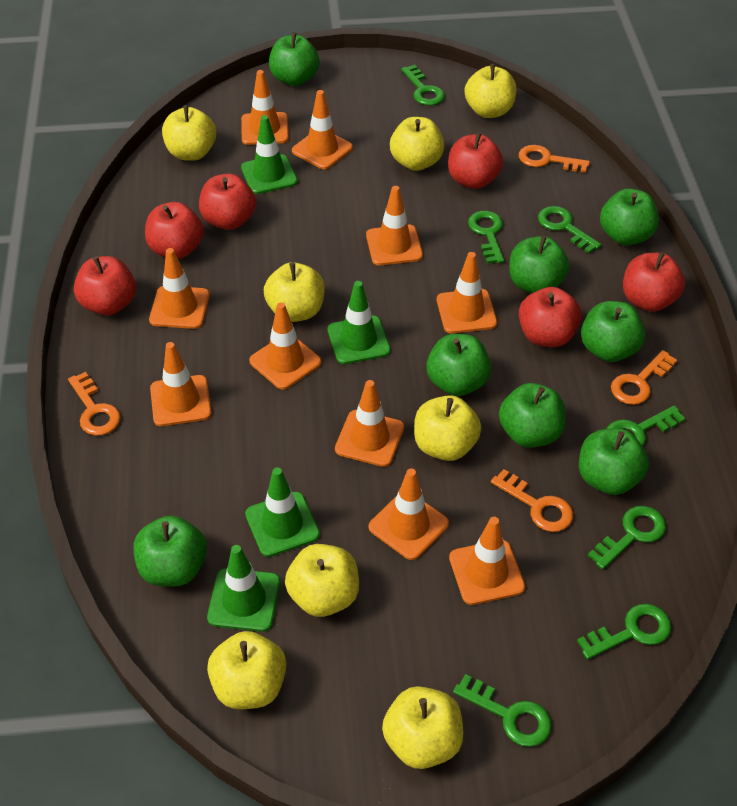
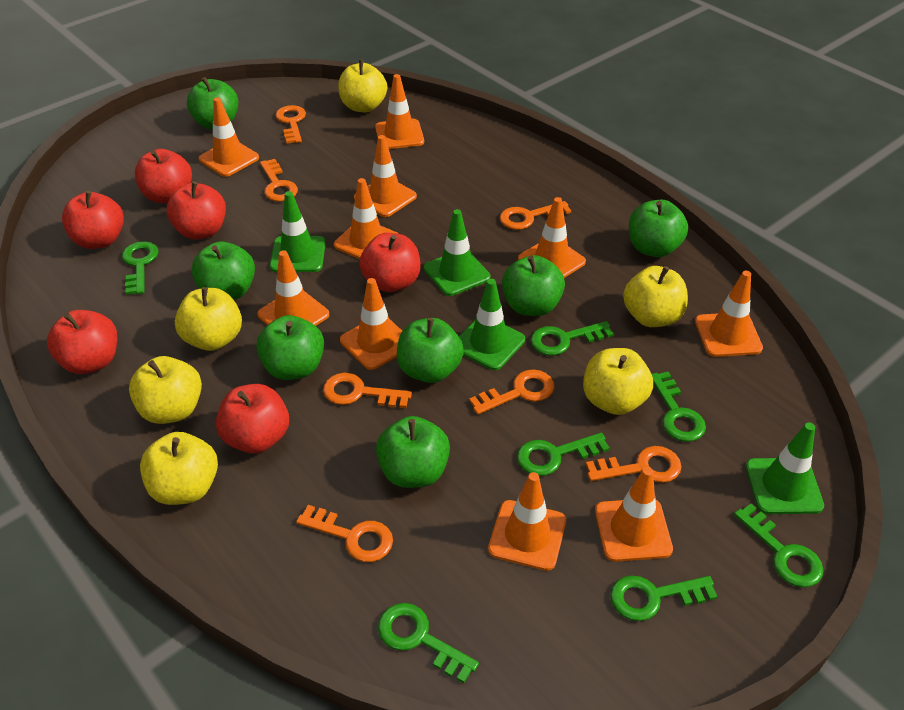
green apple: [133,515,207,586] [269,32,319,86] [426,334,491,396] [499,383,566,448] [509,236,570,293] [579,428,649,495] [581,301,645,362] [600,189,659,245] = 8 -> [187,77,238,130] [192,241,255,300] [256,315,324,380] [376,416,450,488] [397,318,464,383] [502,255,565,316] [629,200,688,257] = 7
orange key: [68,372,120,436] [491,469,573,532] [519,145,590,173] [611,350,677,405] = 4 -> [260,159,298,202] [275,105,306,144] [296,505,393,562] [323,373,412,408] [469,369,554,415] [500,201,571,230] [586,446,682,483] = 7
yellow apple: [162,105,216,161] [207,631,286,709] [264,262,325,322] [285,544,359,617] [382,686,463,769] [390,117,444,171] [414,395,481,461] [465,64,516,118] = 8 -> [129,356,202,424] [140,432,218,505] [175,287,242,351] [338,60,387,112] [583,348,653,415] [623,266,688,327] = 6

